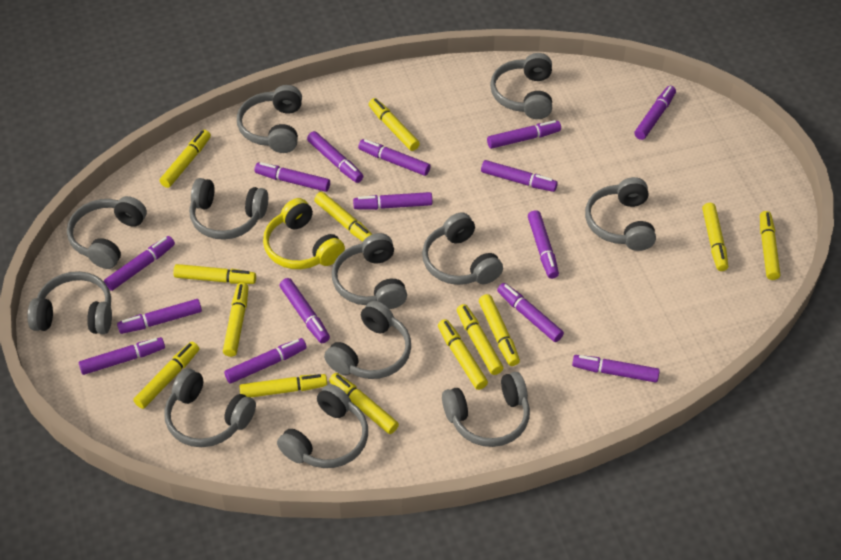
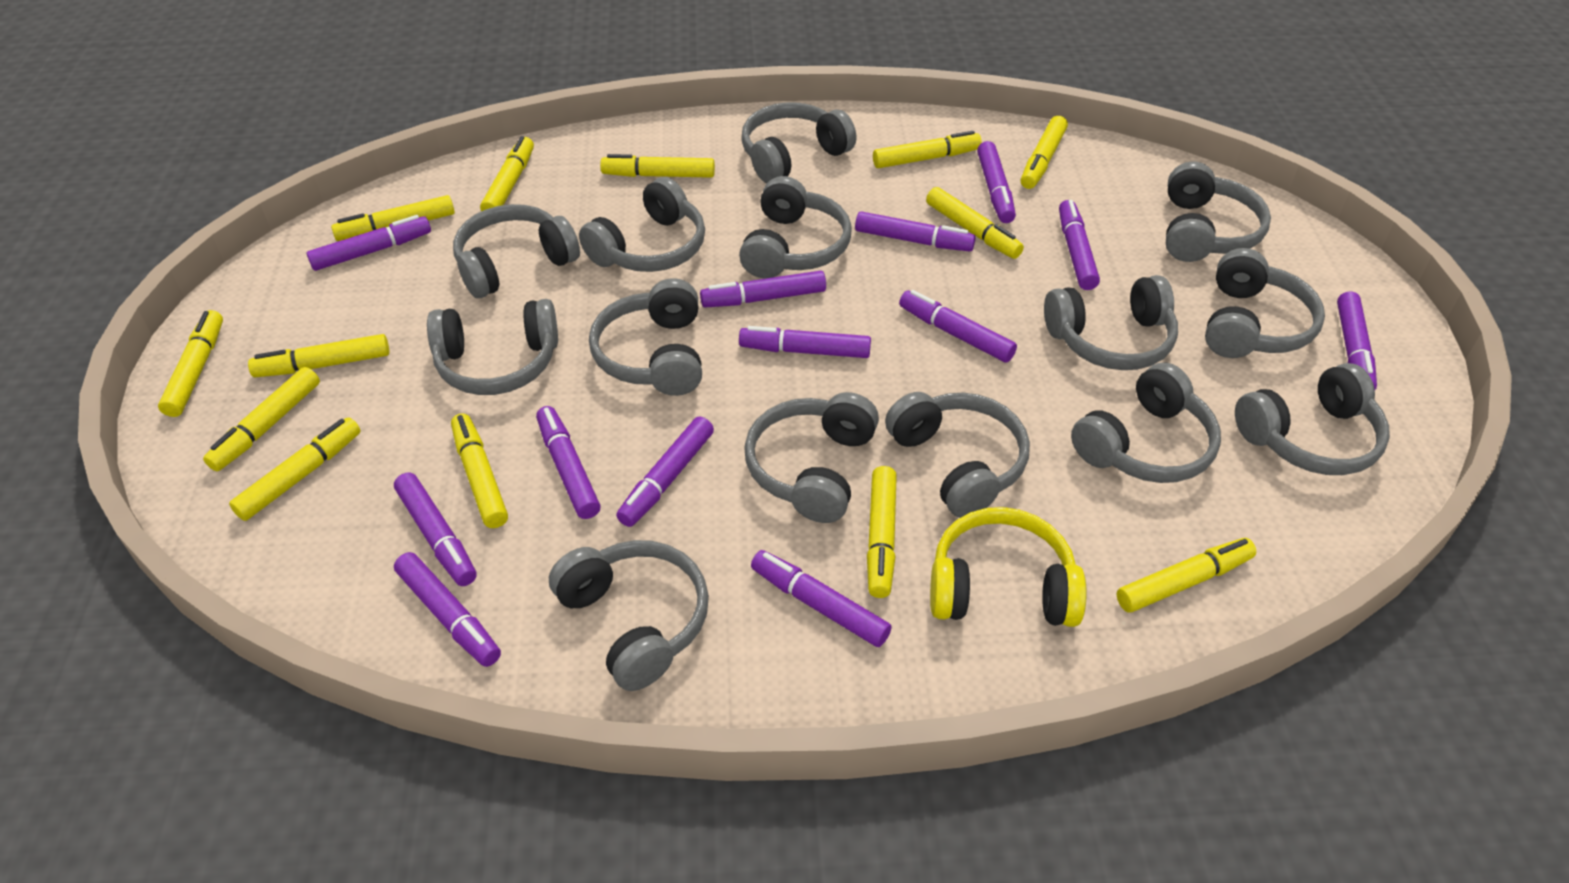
grey headphones: [27,271,112,334] [67,196,147,269] [164,368,256,447] [189,178,268,240] [237,85,302,153] [277,384,368,468] [324,301,411,379] [332,233,407,309] [422,212,503,285] [442,372,530,447] [490,53,552,119] [585,177,656,251] = 12 -> [427,299,558,395] [453,204,580,298] [549,540,709,691] [579,177,705,272] [589,278,702,396] [739,176,852,278] [741,102,857,183] [744,392,879,523] [885,392,1030,518] [1044,275,1178,370] [1071,363,1221,483] [1166,162,1271,262] [1205,248,1325,358] [1235,363,1390,475] = 14
purple marker: [79,337,165,375] [104,236,175,291] [117,299,202,334] [224,338,307,384] [255,162,330,192] [279,278,330,343] [307,131,363,183] [353,192,432,210] [358,139,430,176] [481,160,558,192] [487,120,561,149] [497,283,564,342] [528,210,559,279] [572,355,660,383] [634,86,676,140] = 15 -> [306,215,431,271] [394,473,477,586] [394,552,501,667] [536,406,601,519] [616,416,714,527] [700,271,826,308] [739,326,871,358] [751,550,892,647] [855,211,976,252] [899,290,1017,363] [977,141,1016,223] [1059,200,1100,290] [1337,292,1377,390] = 13

